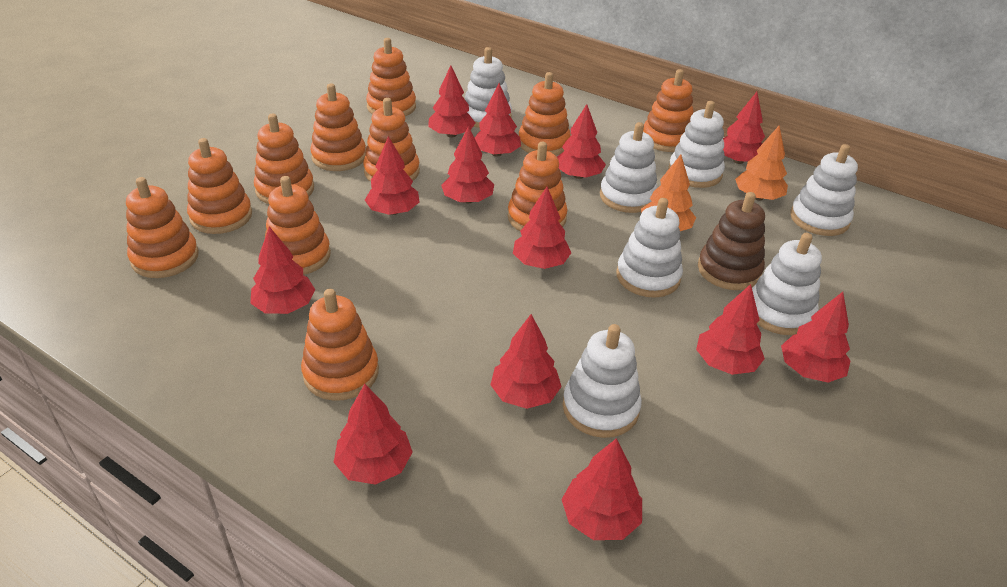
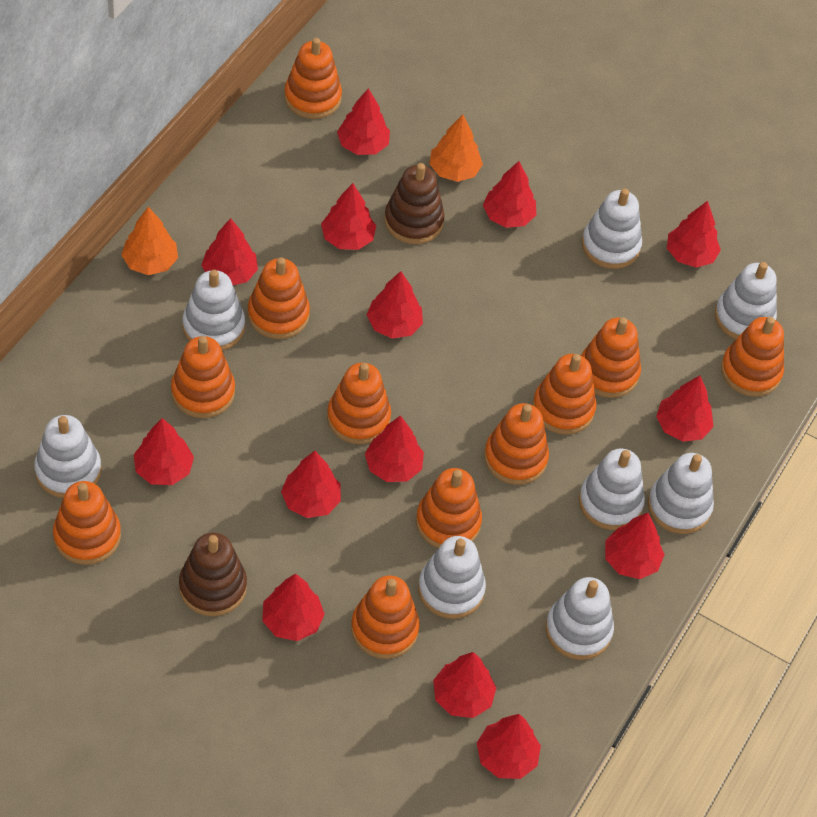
brown stacking toy: [698,192,765,290] = 1 -> [179,533,247,616] [385,163,445,244] = 2
red tree: [250,227,316,314] [334,384,413,485] [365,136,420,215] [428,66,475,138] [441,126,494,203] [475,83,521,157] [490,314,562,409] [513,187,571,269] [557,104,606,179] [561,438,642,540] [696,284,765,375] [723,92,765,164] [781,292,850,383] = 13 -> [134,418,194,485] [201,218,258,285] [262,574,325,641] [281,451,341,518] [321,183,376,250] [337,88,390,155] [365,416,424,482] [367,271,423,339] [433,652,496,718] [477,714,541,779] [483,161,536,228] [605,513,665,579] [656,376,714,442] [667,201,721,268] = 14
white stacking toy: [465,47,512,128] [562,324,642,438] [600,122,658,213] [616,198,683,298] [668,101,725,188] [752,233,822,335] [790,144,858,236] = 7 -> [34,415,101,498] [183,270,245,351] [418,536,486,619] [546,577,614,660] [579,449,645,530] [582,188,642,269] [648,453,714,534] [715,262,777,339] = 8

